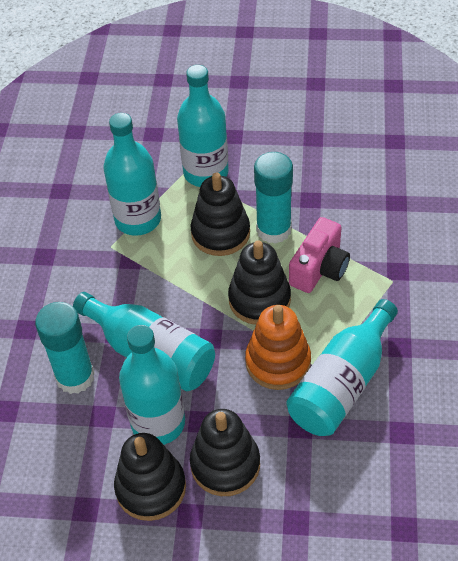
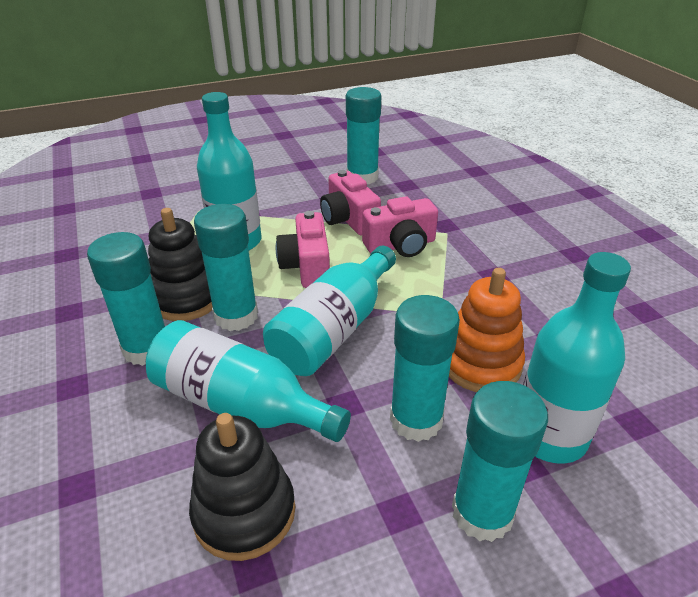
black stacking toy: [114,433,186,521] [190,409,260,496] [191,172,250,256] [228,240,291,325] = 4 -> [148,208,213,321] [189,413,295,561] = 2
pink camera: [289,217,350,293] = 1 -> [276,211,330,288] [320,170,381,235] [362,196,438,257] = 3
turquoise bottle: [73,292,215,392] [103,113,161,236] [119,325,185,445] [177,65,229,187] [287,299,398,436] = 5 -> [146,320,351,442] [197,92,262,250] [263,245,396,376] [523,252,631,464] = 4
turquoise glue stick: [35,302,95,394] [254,152,293,244] = 2 -> [87,232,165,366] [194,204,258,331] [346,87,381,184] [390,295,460,442] [452,381,548,542] = 5

